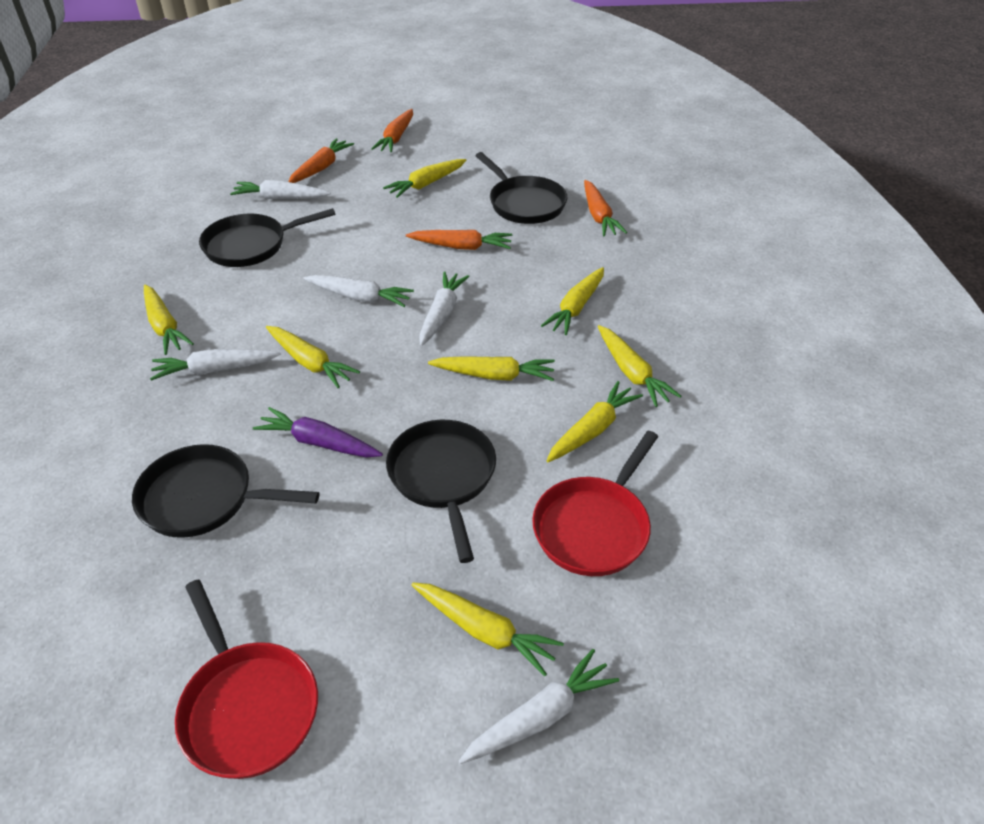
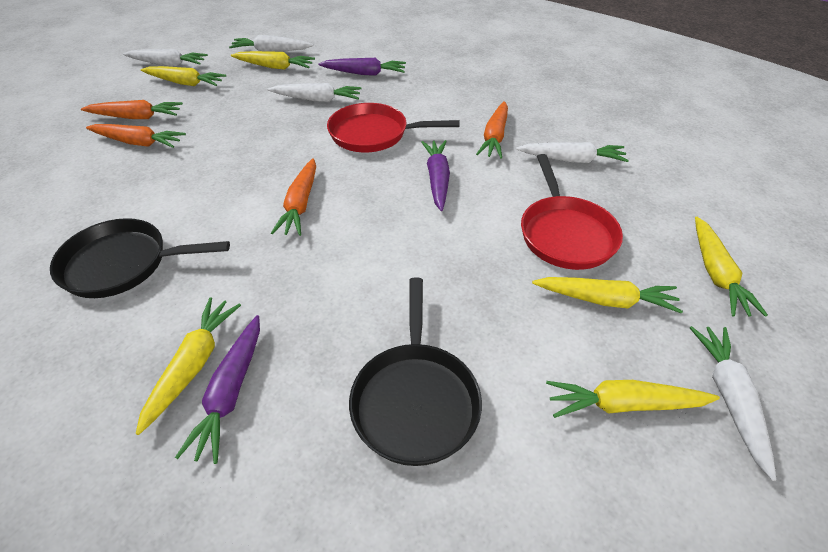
black pan: [132,444,320,538] [199,208,336,267] [386,420,496,563] [475,152,567,224] = 4 -> [50,218,230,298] [349,277,482,466] = 2
purple carrot: [253,407,383,458] = 1 -> [175,315,260,464] [318,58,406,76] [421,140,450,211] = 3
yellow carrot: [144,285,194,355] [266,326,360,388] [383,159,466,198] [411,582,564,676] [428,356,555,381] [541,267,604,335] [546,381,643,462] [598,325,681,407] = 8 -> [136,297,241,435] [141,66,226,86] [231,51,315,70] [532,277,683,313] [546,380,720,418] [695,216,768,317] = 6

